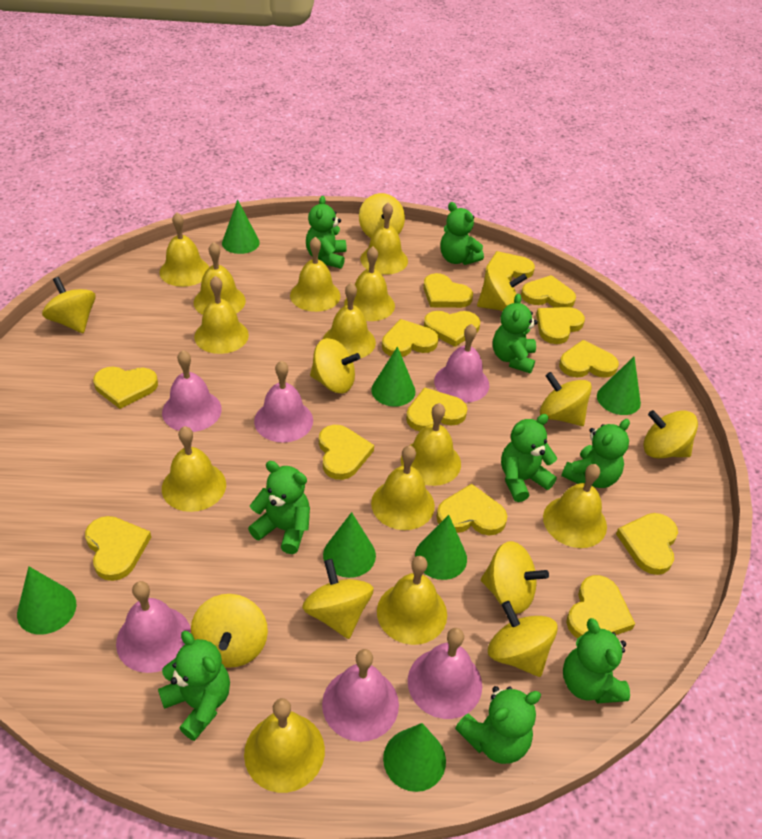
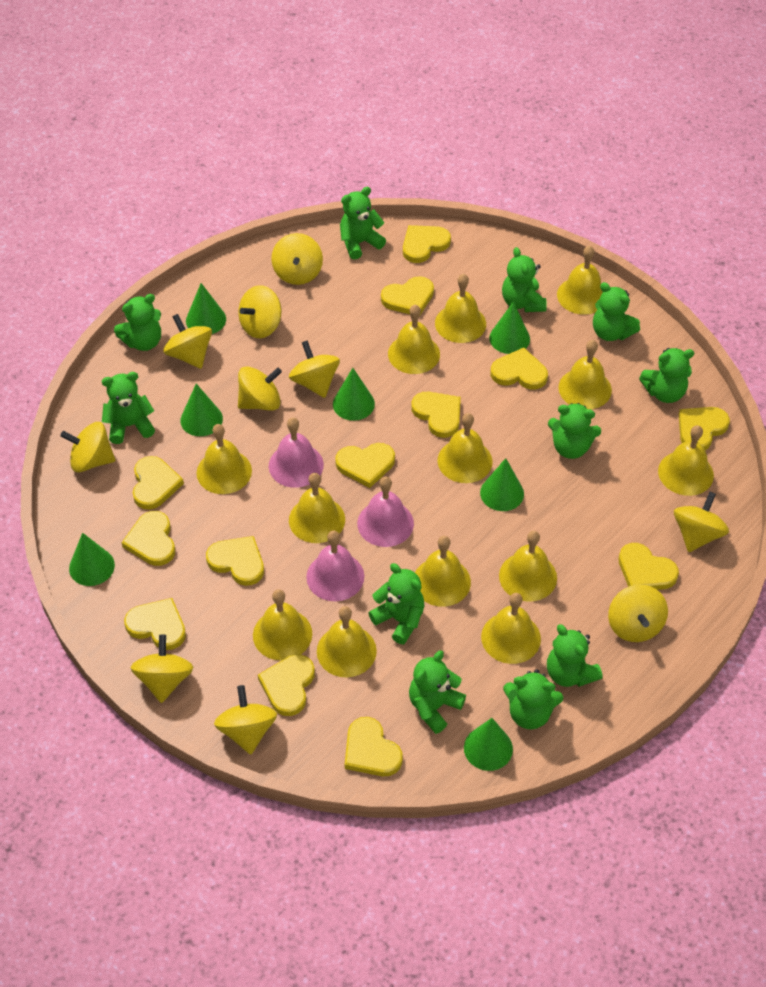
green teddy bear: [158,631,230,741] [248,461,310,554] [306,196,347,269] [440,202,484,265] [455,686,541,764] [493,294,538,373] [501,414,557,502] [561,419,630,488] [563,618,630,703] = 9 -> [102,372,155,444] [114,294,161,351] [340,187,386,259] [368,563,425,644] [409,650,466,734] [502,247,547,312] [503,669,563,729] [547,624,603,687] [548,403,601,459] [593,282,640,341] [639,348,694,403] = 11
pink bell: [116,581,191,673] [162,350,222,432] [254,360,313,443] [322,649,399,742] [408,628,482,719] [434,324,489,403] = 6 -> [269,417,324,488] [306,530,364,601] [357,476,414,547] = 3
yellow heart: [85,516,151,581] [93,367,158,409] [319,425,374,480] [382,319,439,357] [406,387,467,431] [423,273,473,308] [424,311,480,347] [436,484,507,535] [485,251,535,281] [521,275,576,308] [536,307,585,344] [559,340,619,378] [566,575,635,638] [616,513,678,575] = 14 -> [121,511,175,566] [124,598,186,650] [133,456,184,510] [206,536,264,586] [258,654,315,716] [335,443,395,488] [345,717,403,776] [381,276,434,317] [403,225,451,263] [411,392,461,438] [490,348,548,390] [618,543,679,590] [679,407,730,450] = 13

